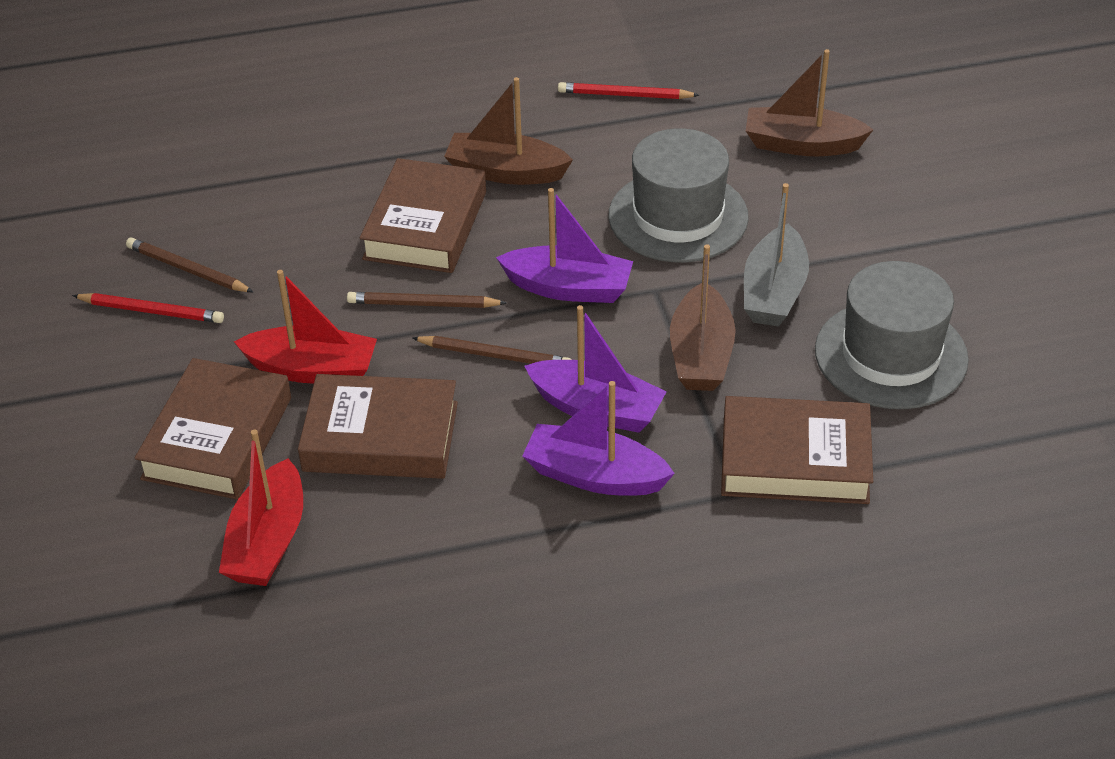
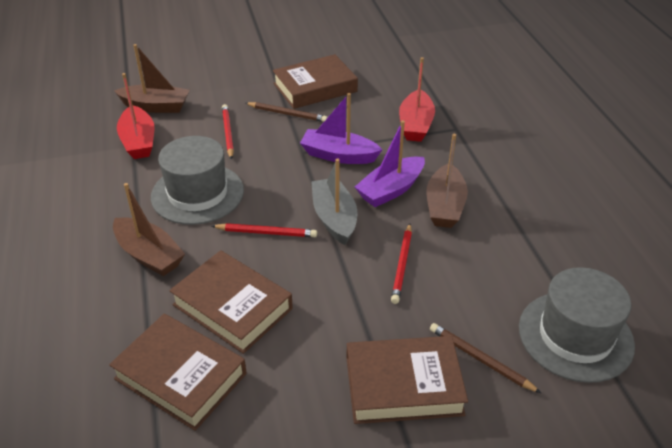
brown pencil: [126,238,253,292] [347,292,507,308] [412,336,572,364] = 3 -> [245,102,328,122] [430,323,541,393] = 2
purple boat: [496,188,633,303] [522,381,675,496] [524,305,667,433] = 3 -> [300,93,383,164] [355,120,425,207] = 2
red pencil: [72,293,224,323] [558,82,699,99] = 2 -> [212,223,317,237] [222,104,234,159] [391,224,412,304] = 3

